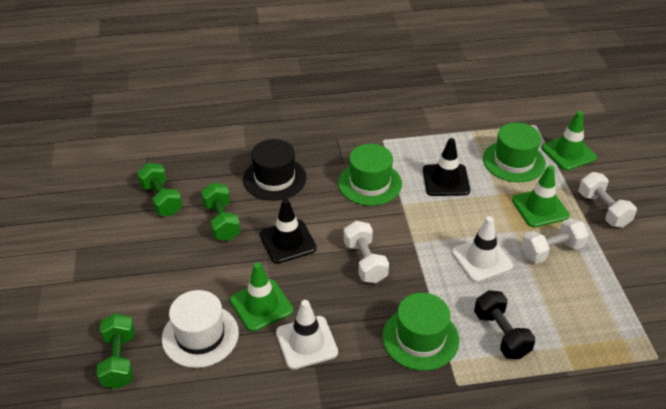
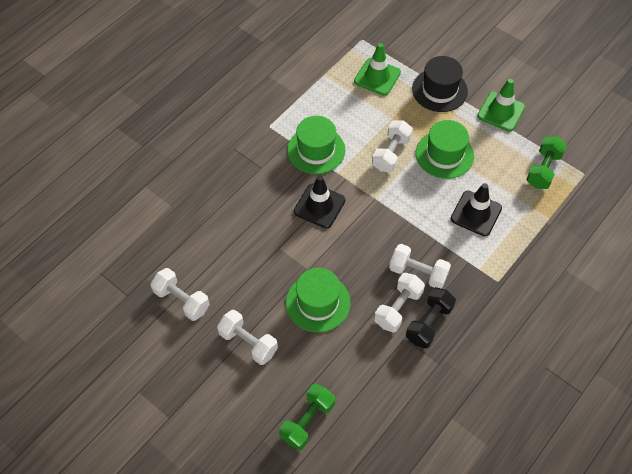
green dumbbell: [97,313,135,389] [137,163,182,216] [201,183,240,241] = 3 -> [279,384,335,450] [526,136,567,189] = 2
green traffic cone: [230,262,293,332] [512,165,570,227] [541,111,597,171] = 3 -> [354,43,401,96] [477,79,525,131] = 2
white dumbbell: [344,221,389,283] [521,218,589,263] [578,172,637,228] = 3 -> [150,268,210,321] [217,310,278,365] [372,120,413,172] [374,273,425,332] [389,244,451,289] = 5
white hat: [162,290,239,368] = 1 -> none = 0
white traffic cone: [276,300,338,370] [452,216,513,282] = 2 -> none = 0

